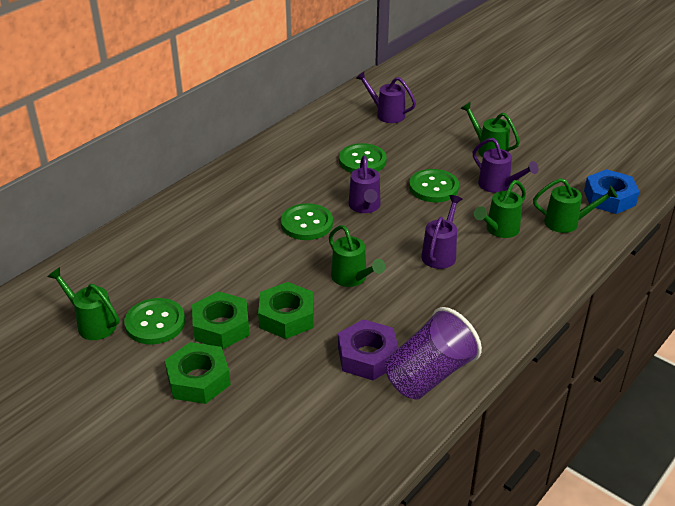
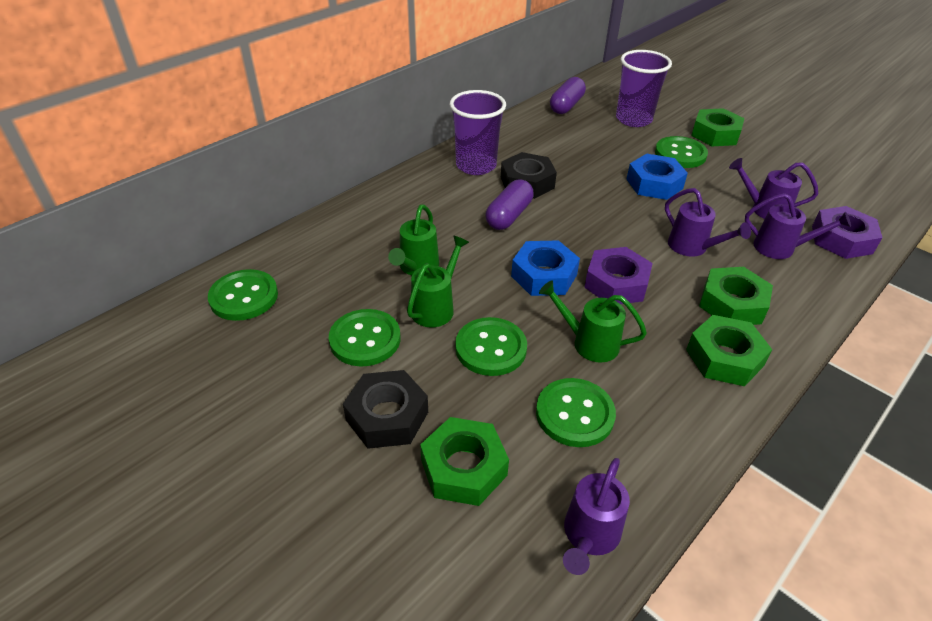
black nut: none = 0 -> [343,370,428,449] [501,152,557,199] = 2
blue nut: [584,169,639,214] = 1 -> [511,240,580,296] [627,154,688,200] = 2
green button: [124,298,185,345] [281,203,333,240] [339,143,387,173] [409,169,459,202] = 4 -> [208,269,278,321] [329,309,401,366] [455,317,527,376] [536,378,616,447] [655,136,708,168] = 5
green nut: [165,342,231,404] [192,291,250,349] [258,282,314,339] = 3 -> [420,417,509,506] [686,315,772,386] [691,108,744,146] [699,267,773,325] = 4
green watering can: [48,267,119,340] [329,225,385,287] [460,102,520,157] [474,180,526,238] [533,178,617,233] = 5 -> [388,205,439,275] [407,236,469,327] [539,280,647,363] = 3
purple capsule: none = 0 -> [486,179,534,230] [550,77,586,114] = 2
purple cup: [385,307,482,400] = 1 -> [450,90,506,175] [616,50,672,127] = 2
purple nut: [338,319,399,380] = 1 -> [584,247,653,304] [812,206,883,259] = 2

